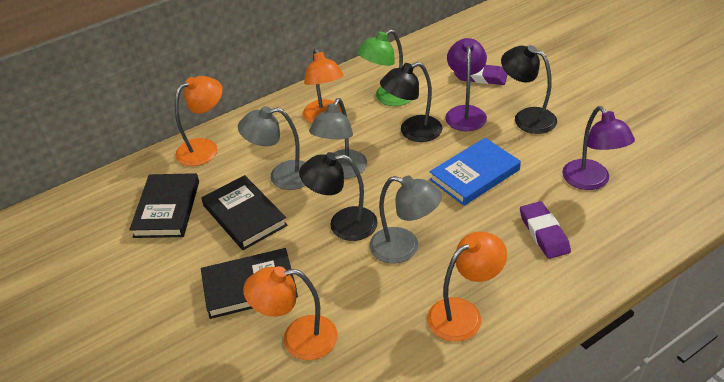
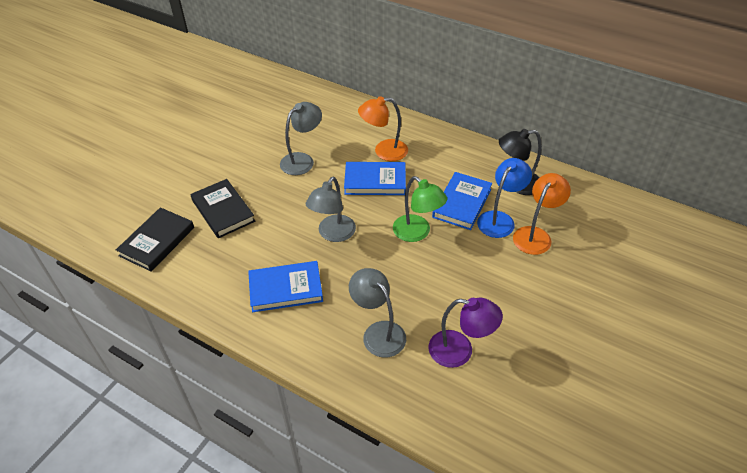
black book: [129,173,199,238] [201,175,288,250] [201,248,298,319] = 3 -> [116,207,194,271] [191,179,255,238] = 2
black lamp: [299,152,378,241] [380,62,443,142] [501,45,557,134] = 3 -> [499,129,542,195] = 1
blue book: [429,138,521,206] = 1 -> [248,261,323,312] [344,162,406,195] [432,172,492,230] = 3
blue lamp: none = 0 -> [477,158,532,238] = 1
orange lamp: [175,76,223,166] [243,266,338,360] [303,48,344,123] [427,231,507,342] = 4 -> [358,96,408,161] [513,173,571,255] = 2
purple eraser: [454,64,508,85] [520,201,571,259] = 2 -> none = 0
purple lamp: [445,38,487,131] [562,106,635,190] = 2 -> [428,298,503,368] = 1

